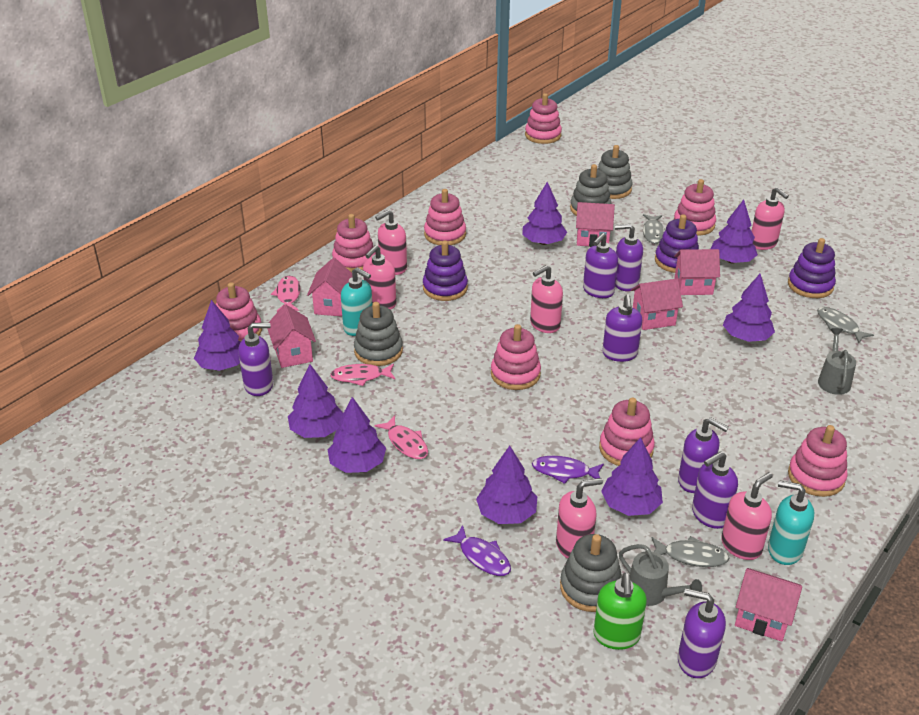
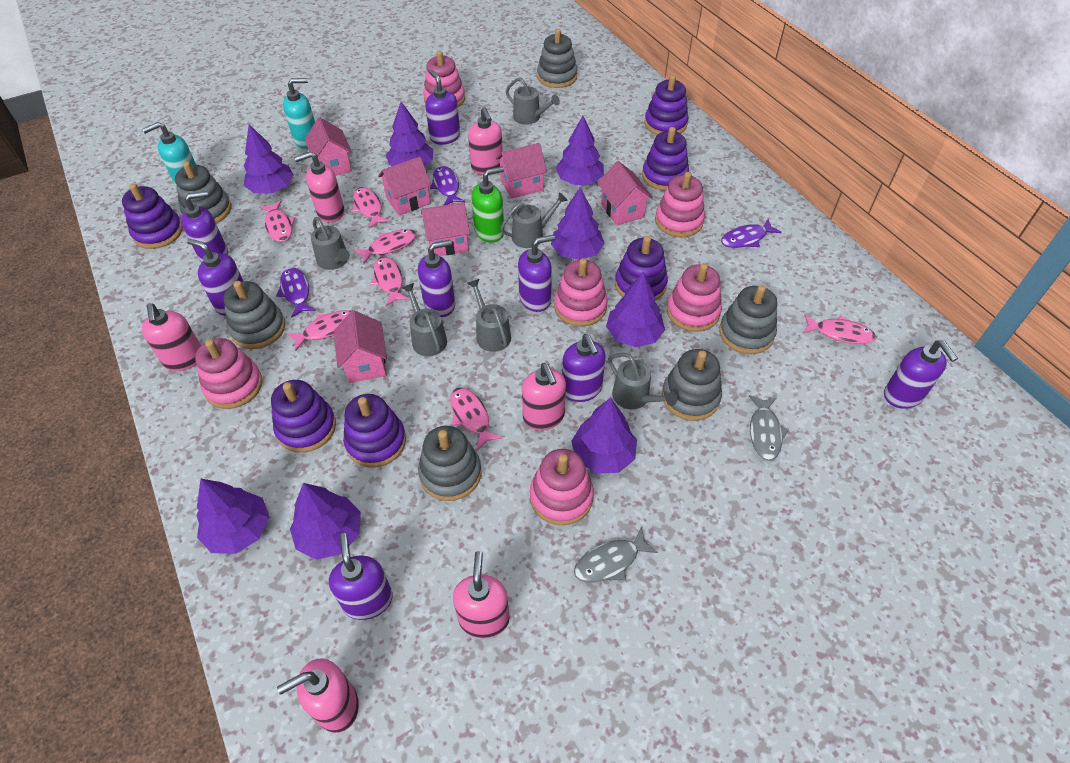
grey fish: [643,214,666,244] [652,536,729,567] [817,307,874,343] = 3 -> [574,527,658,582] [749,395,788,461] = 2
grey stacking toy: [354,302,403,366] [560,534,622,612] [570,164,611,216] [597,145,633,199] = 4 -> [175,162,231,223] [223,281,285,349] [418,426,481,501] [537,29,577,88] [662,349,722,421] [719,285,777,354] = 6
grey watering can: [619,544,702,606] [818,328,856,395] = 2 -> [311,217,350,270] [402,283,447,356] [467,279,511,352] [500,192,568,248] [506,77,560,125] [608,353,678,410] = 6
pink fish: [271,276,300,312] [330,363,395,386] [375,415,428,459] = 3 -> [260,201,295,242] [287,310,351,351] [352,187,390,228] [354,229,416,265] [370,256,410,306] [450,387,503,450] [802,314,876,344] = 7
pink stacking toy: [216,282,262,342] [332,214,376,273] [424,189,466,245] [491,324,541,390] [525,93,562,144] [599,397,655,466] [674,179,716,236] [788,425,848,497] = 8 -> [195,338,262,409] [423,51,465,107] [530,449,594,525] [554,258,608,326] [655,172,705,237] [667,263,722,332] = 6
purple fish: [443,525,511,576] [532,456,604,484] = 2 -> [276,267,316,318] [430,166,465,205] [721,219,782,248] = 3
purple soap dispenser: [238,323,273,396] [583,233,618,298] [602,294,642,362] [615,224,643,291] [678,417,728,493] [678,588,726,678] [692,451,738,529] = 7 -> [181,191,228,262] [187,238,243,316] [329,533,393,620] [418,240,455,317] [425,70,460,145] [518,235,555,312] [562,334,606,402] [884,340,958,409] = 8
purple stacking toy: [423,241,468,301] [655,215,699,273] [788,238,836,298] = 3 -> [122,183,183,249] [271,380,336,453] [343,394,406,467] [615,236,668,301] [642,127,689,191] [644,75,688,135] = 6

